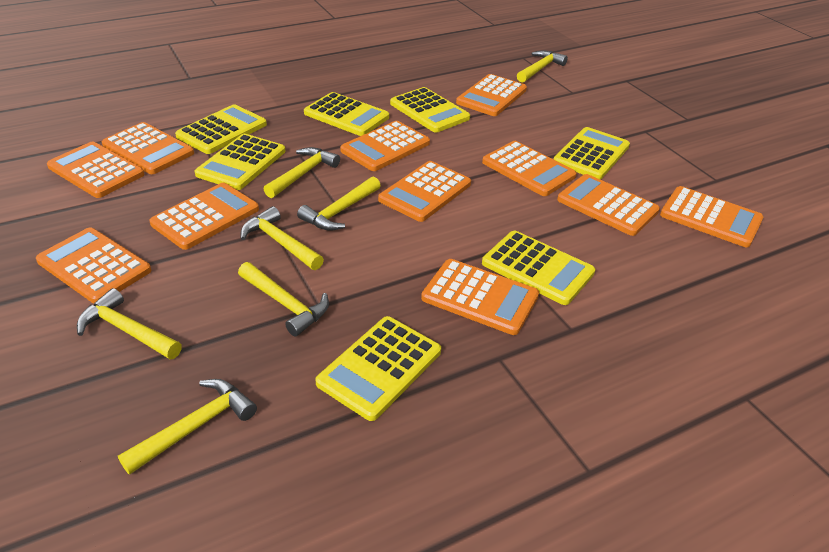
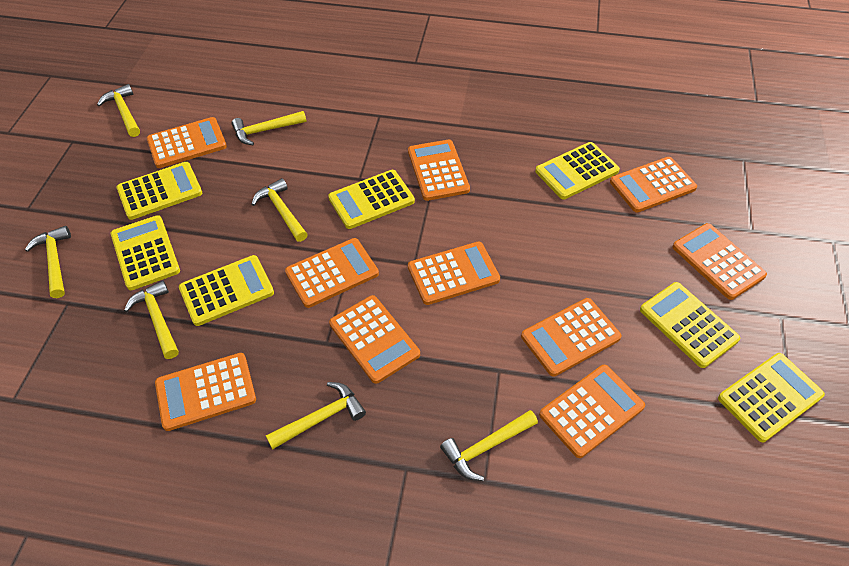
orange calculator: [36,227,151,304] [47,141,145,198] [102,122,194,174] [149,183,259,250] [340,121,430,171] [378,161,471,222] [421,259,539,335] [456,74,527,116] [482,141,576,196] [557,174,660,236] [660,186,764,247] = 11 -> [147,117,227,168] [155,353,256,431] [285,238,379,308] [329,295,420,384] [408,139,470,201] [408,242,500,305] [521,298,622,377] [539,365,645,458] [610,157,697,212] [672,223,767,300] = 10

